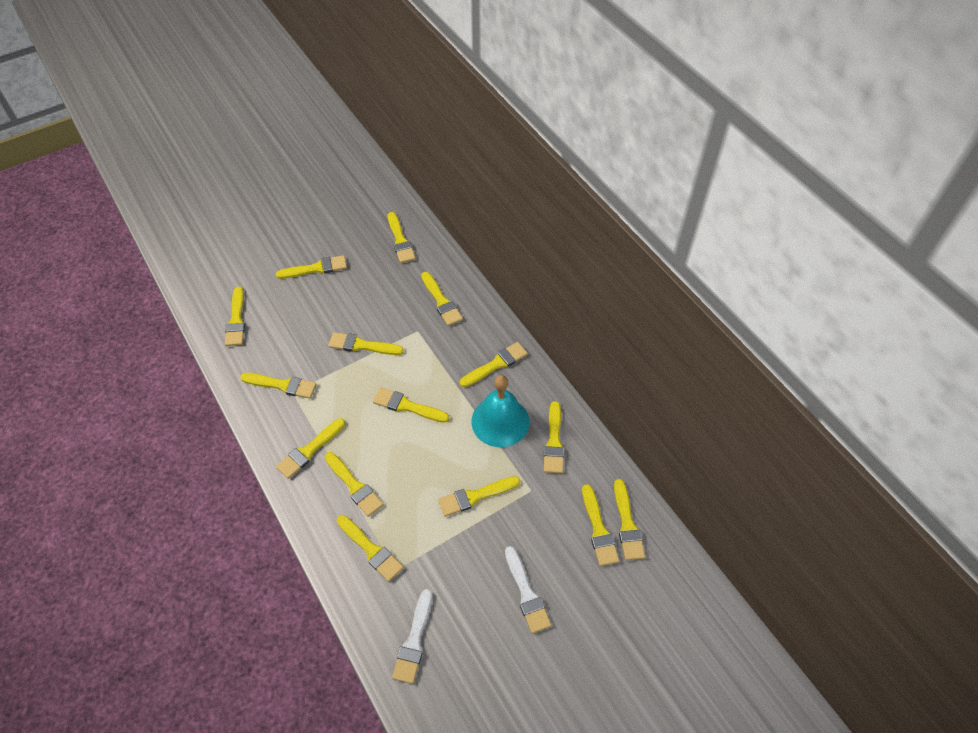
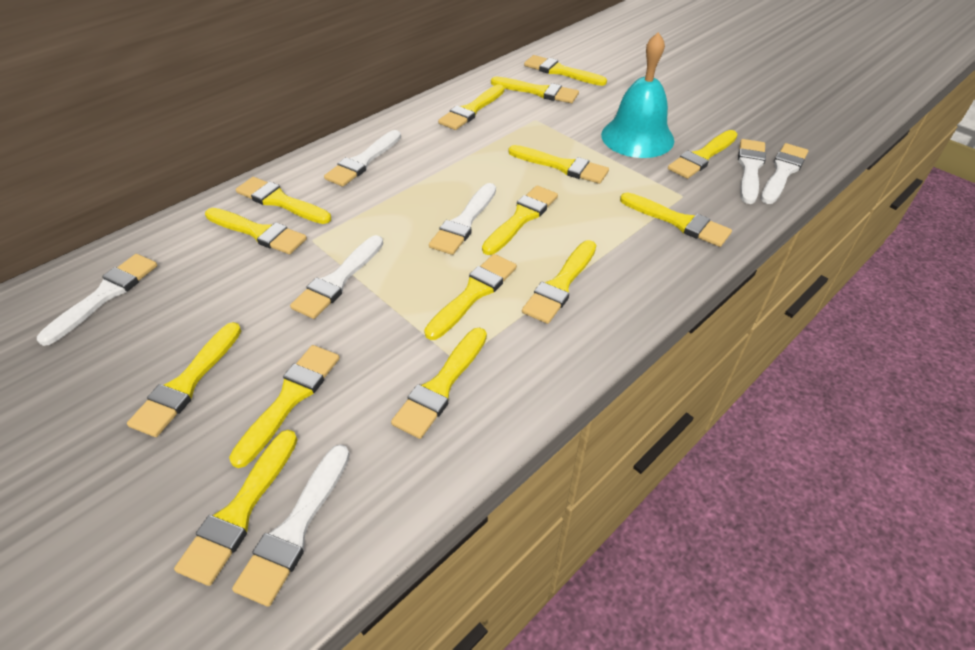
white brush: [392,589,432,684] [505,546,551,634] = 2 -> [37,254,158,346] [232,444,350,607] [290,235,383,319] [324,130,401,187] [429,183,496,255] [738,139,766,204] [761,143,808,204] = 7

